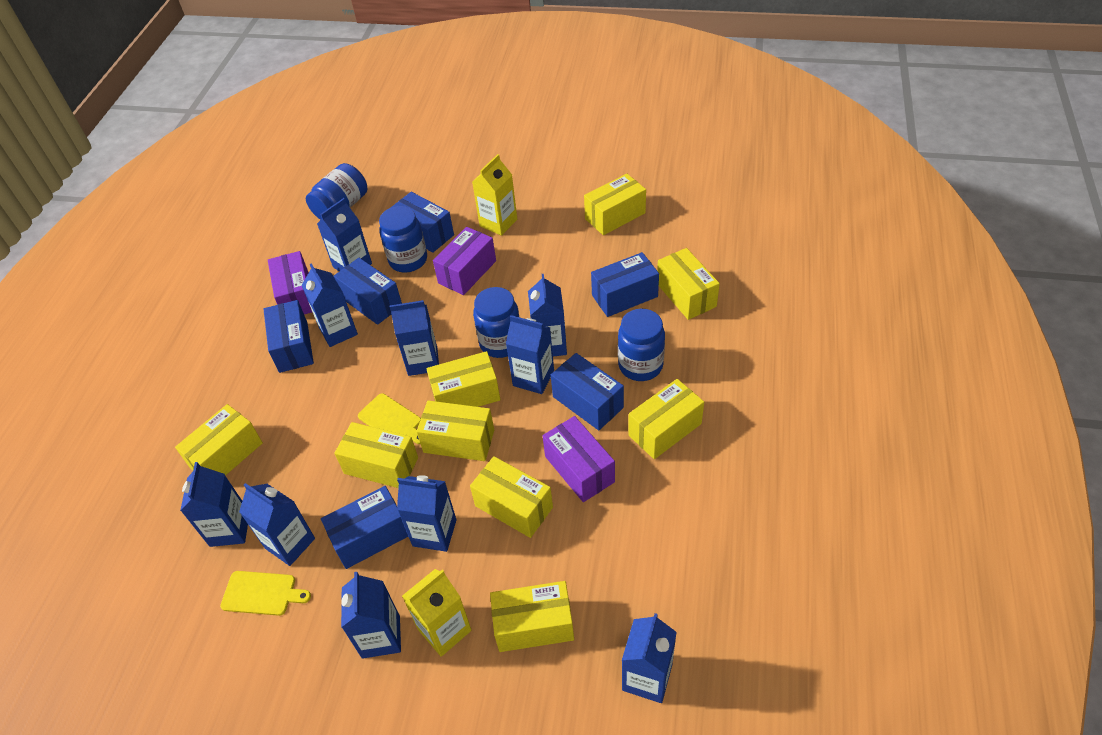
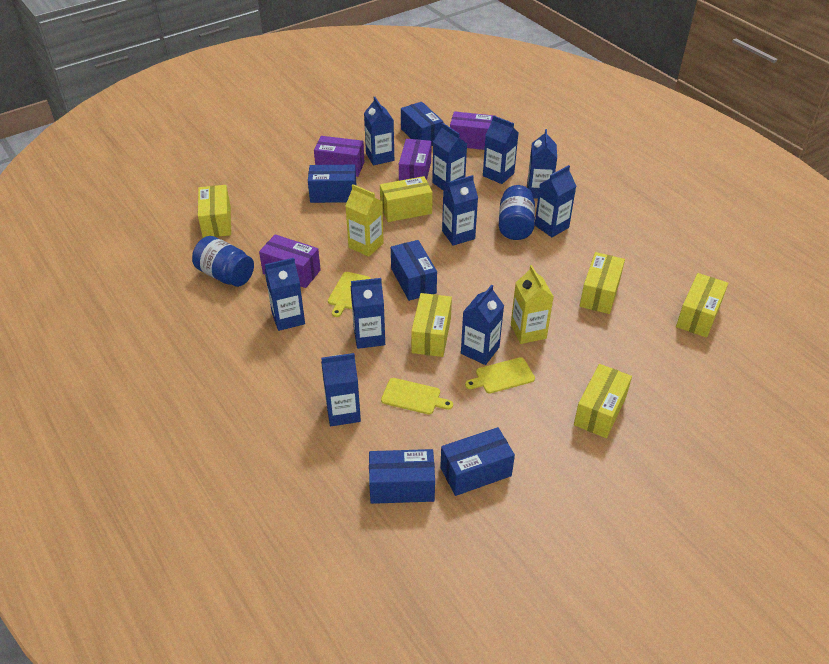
blue box: [264,300,314,373] [321,486,408,569] [334,258,402,325] [392,192,454,253] [551,353,624,430] [591,252,659,317] = 6 -> [308,165,357,203] [369,449,435,504] [391,240,437,301] [401,102,443,146] [440,427,515,496] = 5
blue jar: [306,163,367,220] [379,206,427,272] [473,287,519,358] [618,309,665,381] = 4 -> [192,236,254,287] [499,185,535,240] = 2
purple box: [268,251,312,315] [433,227,496,295] [543,416,615,502] = 3 -> [259,234,321,288] [314,136,364,177] [399,139,432,181] [450,111,495,150] = 4
yellow box: [175,404,263,476] [334,422,418,488] [417,401,494,461] [426,351,500,407] [470,456,553,538] [490,581,574,652] [584,174,646,235] [628,379,704,459] [657,248,720,320] = 9 -> [198,185,231,238] [380,176,433,222] [411,293,452,357] [574,364,632,438] [580,252,625,314] [676,273,728,338] = 6
yellow cutting board: [220,571,311,616] [358,393,421,444] = 2 -> [328,272,371,317] [381,378,453,415] [465,357,535,394] = 3

